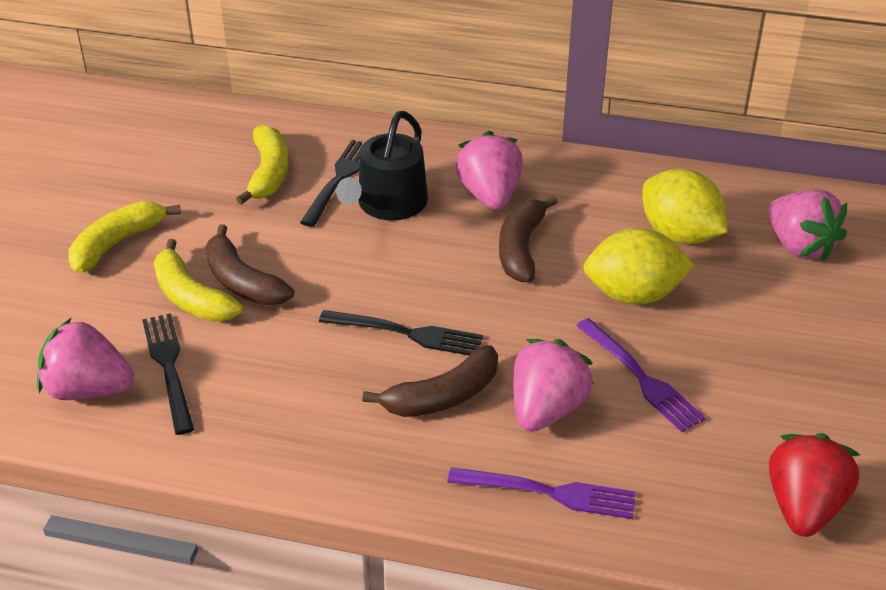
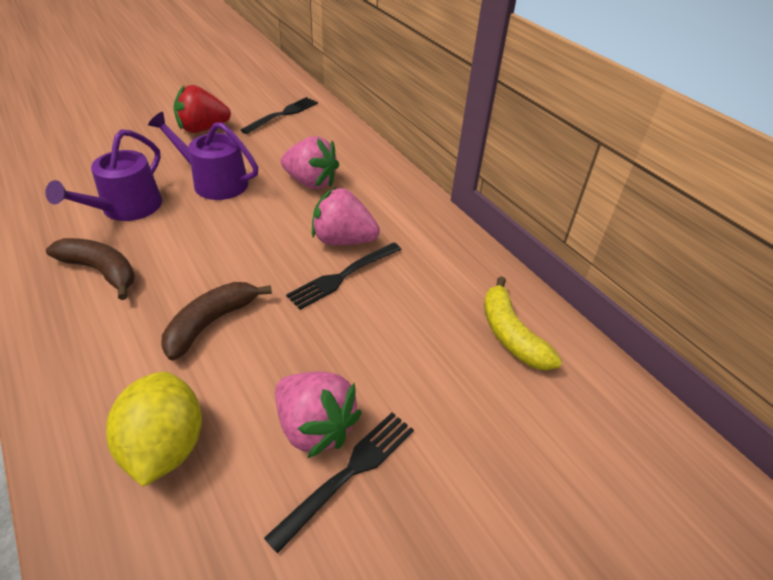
black watering can: [336,111,428,221] = 1 -> none = 0
brown banana: [205,224,294,306] [362,345,498,417] [499,196,558,282] = 3 -> [46,238,135,300] [162,282,272,361] = 2
pink strawberry: [37,318,134,400] [455,131,523,210] [513,339,594,432] [768,189,848,262] = 4 -> [275,372,362,458] [281,136,339,189] [312,187,380,245] = 3
purple fork: [447,467,636,519] [576,318,706,432] = 2 -> none = 0
purple watering can: none = 0 -> [45,129,162,221] [148,112,258,200] = 2
yellow banana: [68,201,181,273] [154,239,243,322] [236,125,289,205] = 3 -> [484,276,562,371] = 1
yellow lemon: [583,228,694,305] [643,169,727,244] = 2 -> [106,372,202,487] = 1

